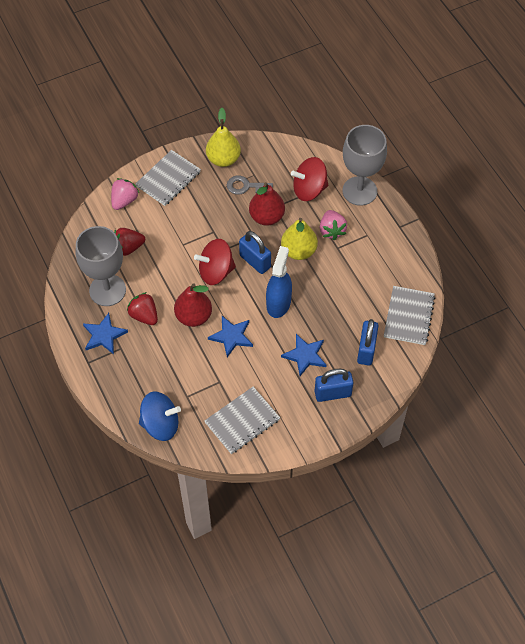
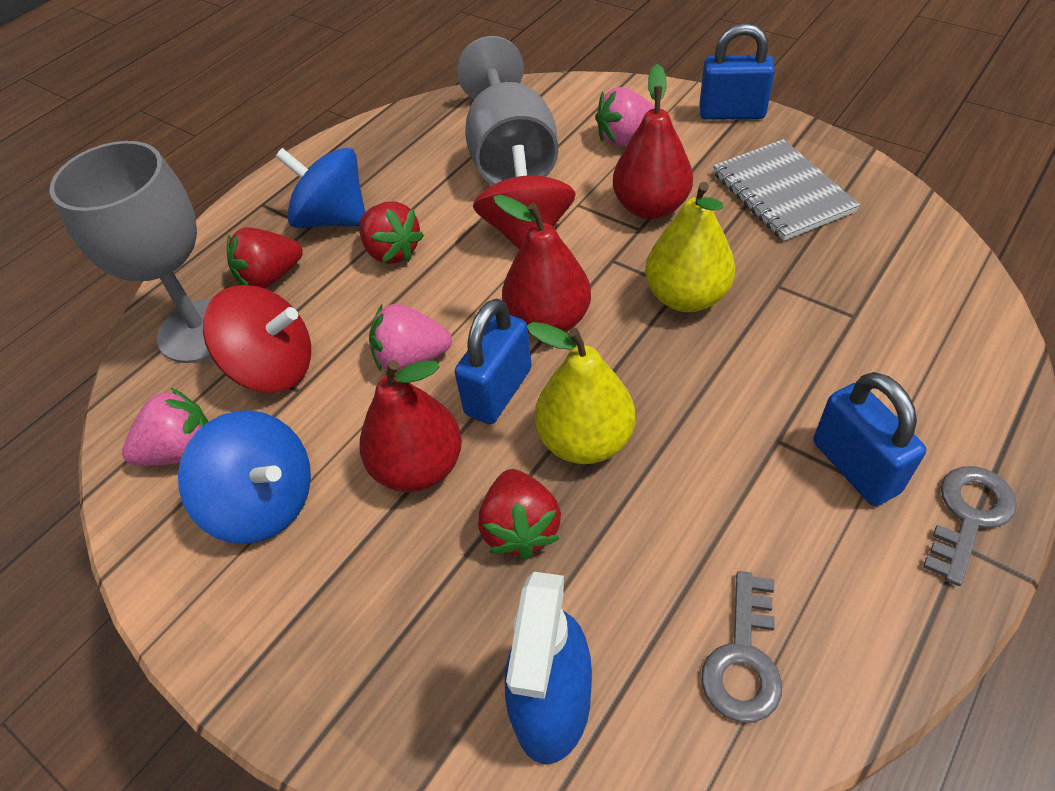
blue spinning top: [139,392,181,441] = 1 -> [178,410,311,544] [275,148,365,228] = 2
blue star: [83,313,128,354] [208,316,253,357] [281,334,326,376] = 3 -> none = 0
grey key: [227,176,273,195] = 1 -> [701,571,782,723] [923,466,1017,586] = 2
grey notebook: [135,150,201,206] [205,386,280,454] [384,286,435,345] = 3 -> [713,139,860,241] = 1
pink strawberry: [111,178,139,210] [320,210,347,240] = 2 -> [122,387,209,466] [369,304,452,373] [595,87,655,146] = 3
red pear: [174,283,212,327] [249,182,285,226] = 2 -> [359,360,462,492] [493,195,591,333] [613,64,693,219] = 3
red strawberry: [114,228,145,256] [127,292,158,325] = 2 -> [227,227,303,289] [359,201,424,264] [478,469,561,559] = 3

